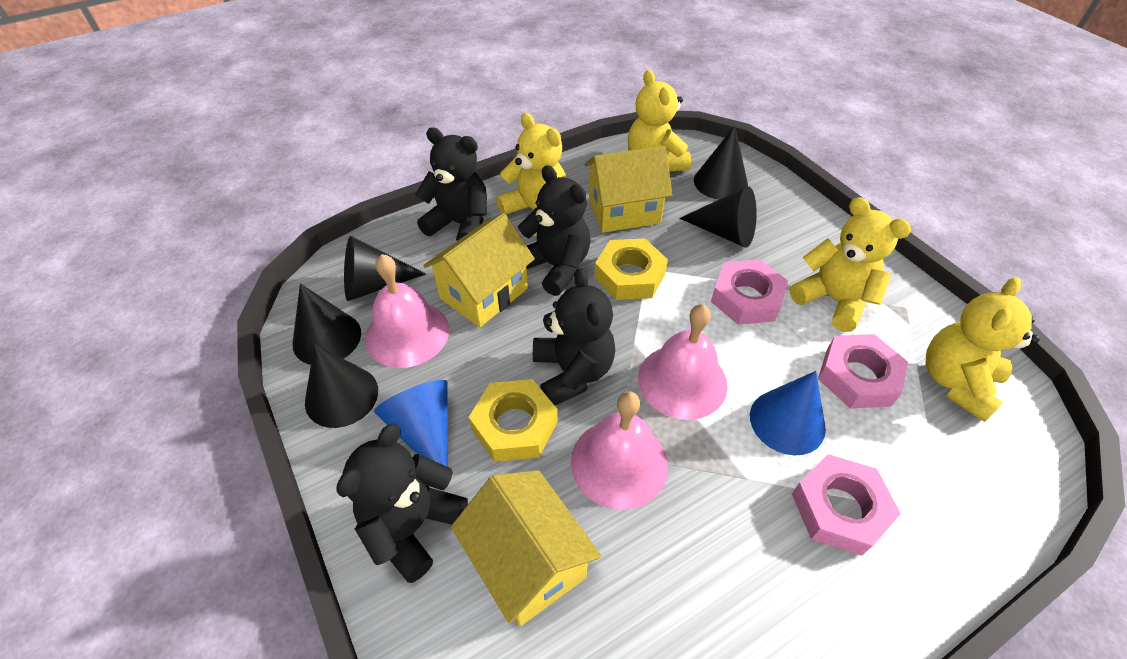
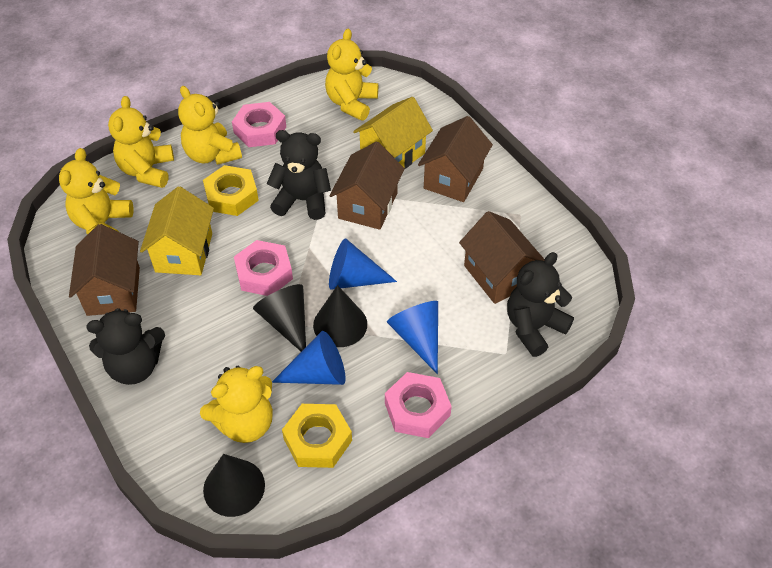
black cone: [293,283,361,365] [305,344,378,428] [344,236,426,301] [679,186,757,248] [694,126,748,200] = 5 -> [203,454,265,517] [253,284,306,352] [313,285,367,347] = 3
black teddy bear: [336,423,468,583] [415,127,487,241] [518,165,590,296] [533,268,615,405] = 4 -> [86,308,165,385] [267,130,331,220] [507,252,574,357] = 3
blue cone: [374,380,448,467] [750,371,826,455] = 2 -> [272,331,346,385] [329,239,397,290] [387,301,438,374] = 3
brown house: none = 0 -> [69,224,140,316] [329,142,405,230] [418,116,493,202] [459,211,545,304] = 4
pink bell: [365,254,449,368] [571,391,668,510] [638,304,727,420] = 3 -> none = 0
yellow house: [423,213,535,327] [451,470,601,626] [585,146,672,233] = 3 -> [140,186,214,275] [353,97,433,169] = 2
yellow teddy bear: [496,113,566,236] [628,70,691,172] [790,197,911,332] [926,277,1040,422] = 4 -> [59,148,133,234] [108,96,174,188] [178,86,242,165] [200,366,273,443] [325,29,378,121] = 5

